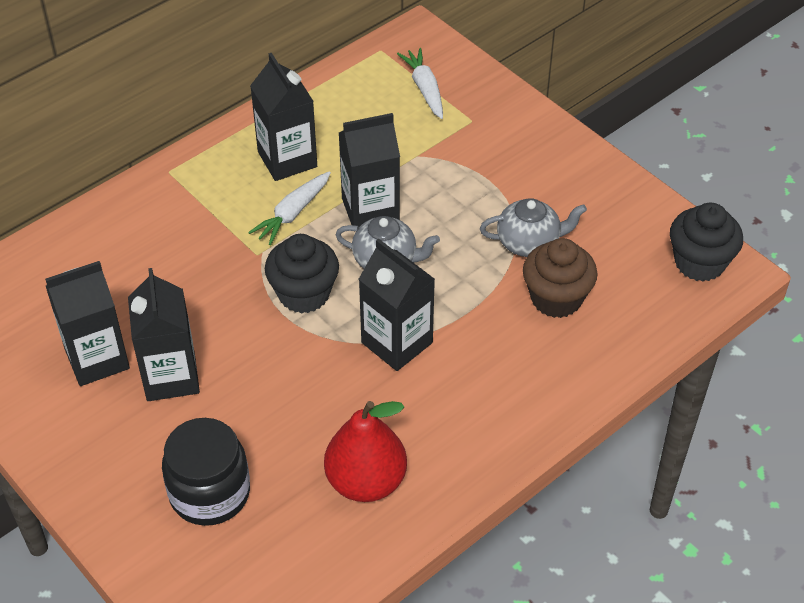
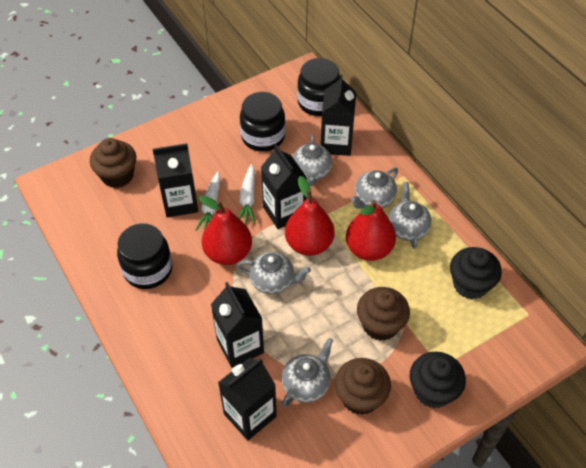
black jar: [162,418,250,526] = 1 -> [117,223,172,289] [240,92,285,152] [297,58,340,116] = 3
brown cupcake: [523,238,598,318] = 1 -> [90,138,136,188] [335,358,391,415] [357,287,410,341] = 3
grey teapot: [335,216,440,269] [480,198,587,257] = 2 -> [237,252,311,294] [282,338,333,407] [292,135,332,186] [351,168,398,209] [389,182,432,249] = 5
red pear: [324,401,407,502] = 1 -> [199,195,252,265] [285,176,335,256] [346,200,396,261] = 3

